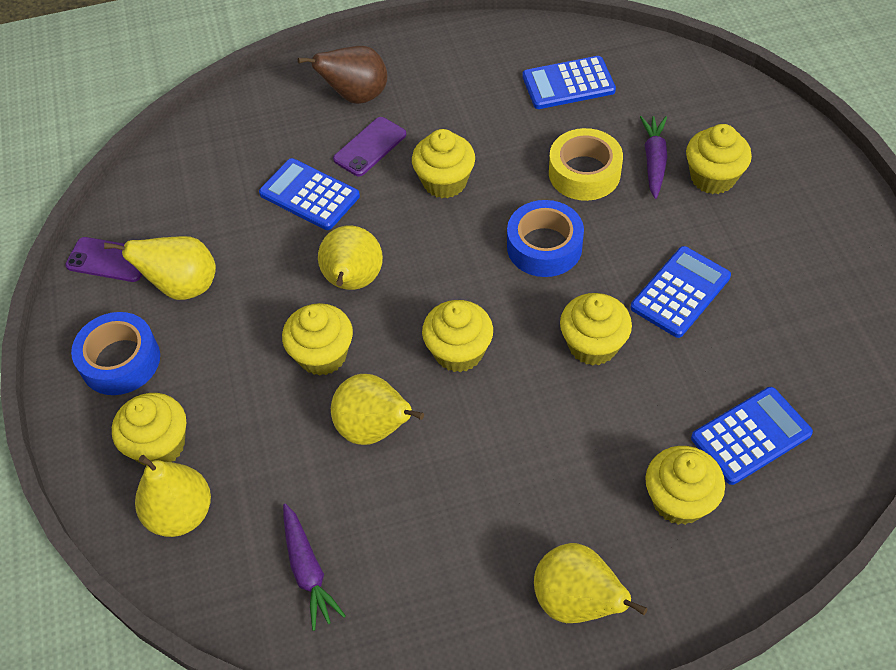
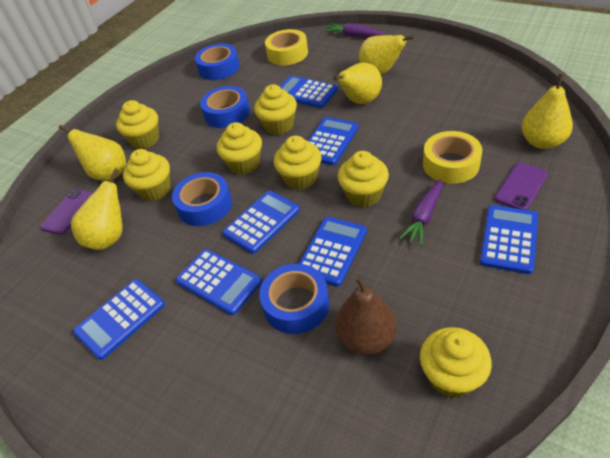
blue calculator: [259,158,360,230] [522,56,616,109] [631,246,731,338] [691,387,813,485] = 4 -> [73,279,165,360] [176,249,262,315] [222,191,300,254] [280,75,338,108] [298,217,367,286] [308,117,359,165] [480,205,538,274] = 7
blue tape: [71,312,160,395] [507,200,584,277] = 2 -> [172,172,232,226] [195,43,240,80] [200,86,250,128] [259,264,329,334] = 4
yellow tape: [549,128,623,201] = 1 -> [265,29,308,65] [423,131,482,184] = 2

